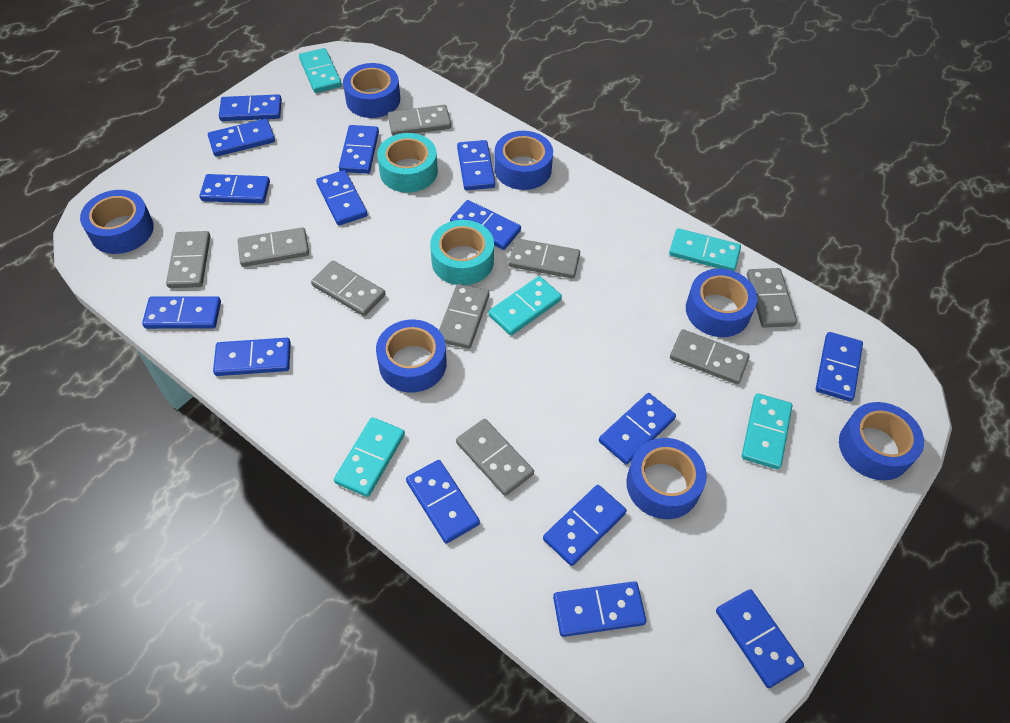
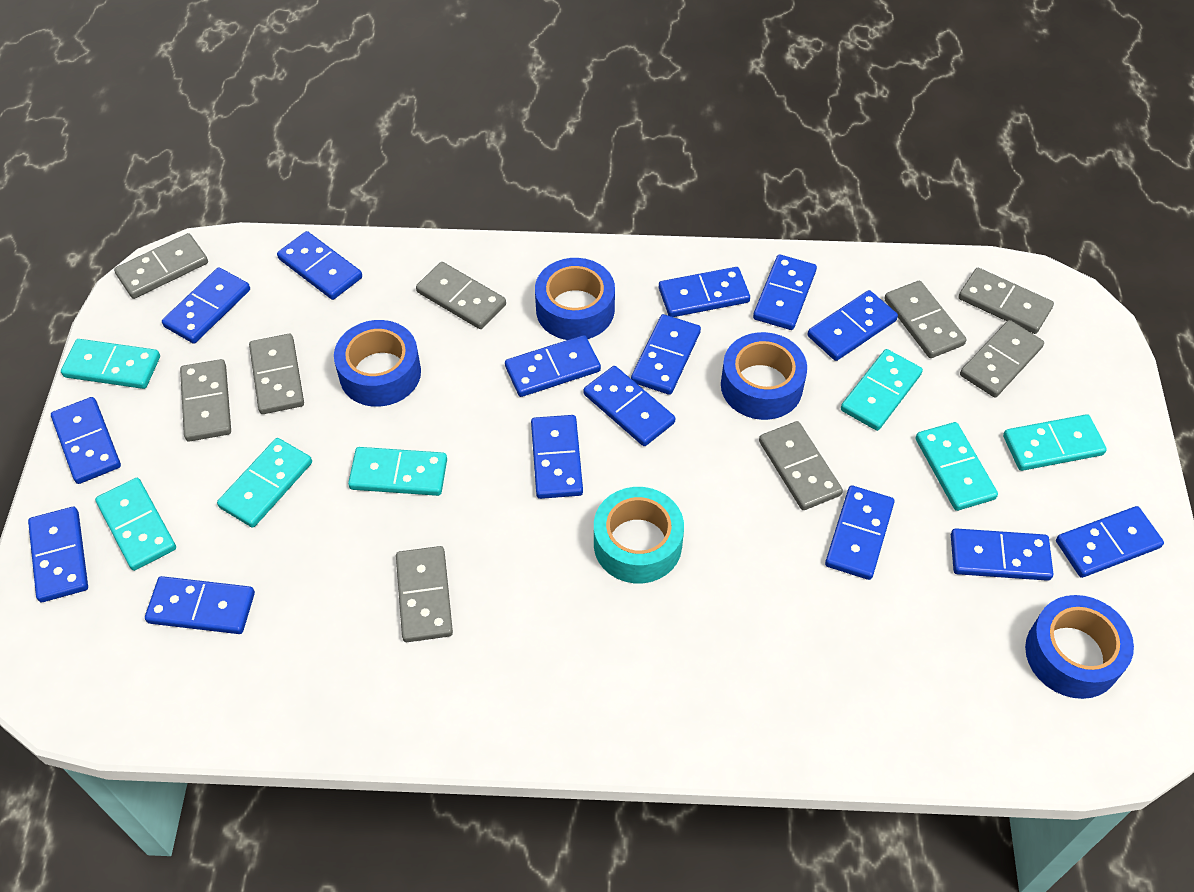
blue tape: [80,190,154,254] [343,63,400,118] [376,319,447,393] [494,131,553,190] [626,438,707,519] [686,269,757,337] [839,402,924,480] = 7 -> [334,320,421,407] [535,258,615,340] [721,332,807,420] [1025,595,1134,699] = 4
turquoise domino: [299,48,342,93] [334,417,405,497] [489,276,562,336] [669,228,741,271] [742,393,792,469] = 5 -> [61,339,160,389] [95,478,176,571] [217,438,312,528] [348,447,447,496] [841,349,923,431] [915,422,998,511] [1003,414,1107,471] = 7
turquoise tape: [377,133,438,193] [430,220,494,285] = 2 -> [594,487,684,583] = 1

